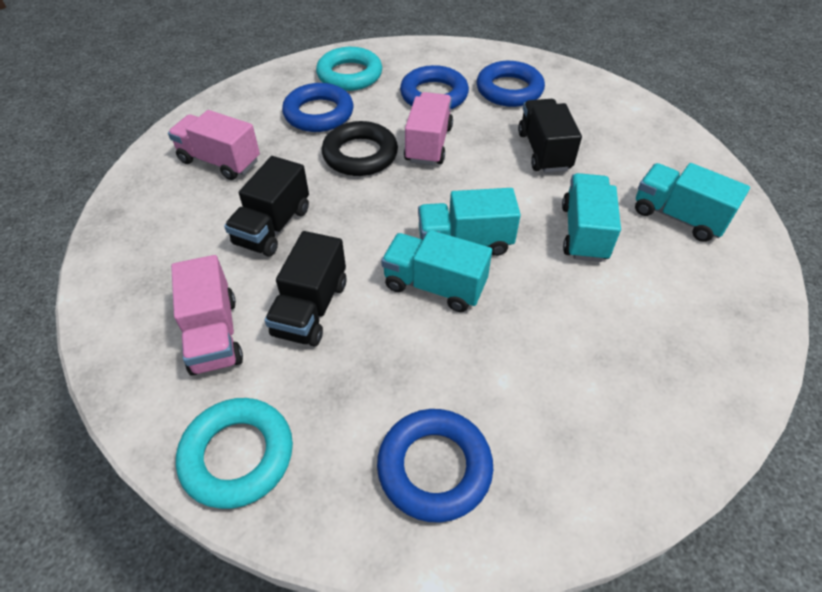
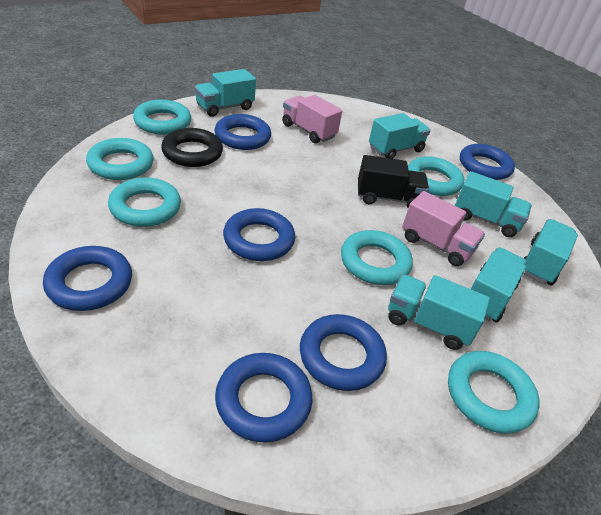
black truck: [224,156,309,257] [264,231,346,346] [518,99,582,173] = 3 -> [358,155,429,208] = 1
blue ring: [282,83,353,132] [377,409,493,523] [400,65,469,110] [477,61,545,107] = 4 -> [43,246,132,311] [215,114,271,150] [215,353,312,443] [223,208,295,261] [300,314,387,391] [460,144,515,180] = 6
pink truck: [168,110,260,180] [171,255,243,376] [404,92,453,165] = 3 -> [282,95,342,143] [402,191,485,266] = 2
turquoise ring: [176,398,293,509] [316,47,382,91] = 2 -> [86,138,154,180] [108,177,181,227] [133,100,191,135] [341,230,413,285] [408,156,464,196] [448,351,540,434] = 6
turquoise truck: [381,230,492,312] [418,188,521,256] [562,173,621,262] [635,163,750,242] = 4 -> [195,69,256,117] [369,113,430,159] [388,275,490,350] [455,171,532,237] [471,248,527,322] [524,219,578,285] = 6

